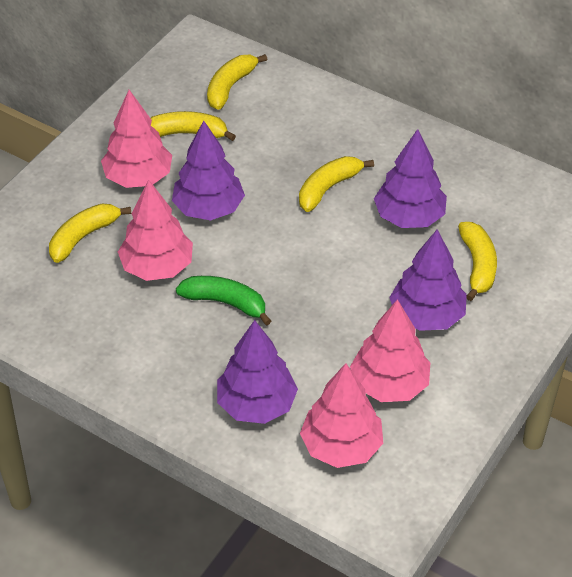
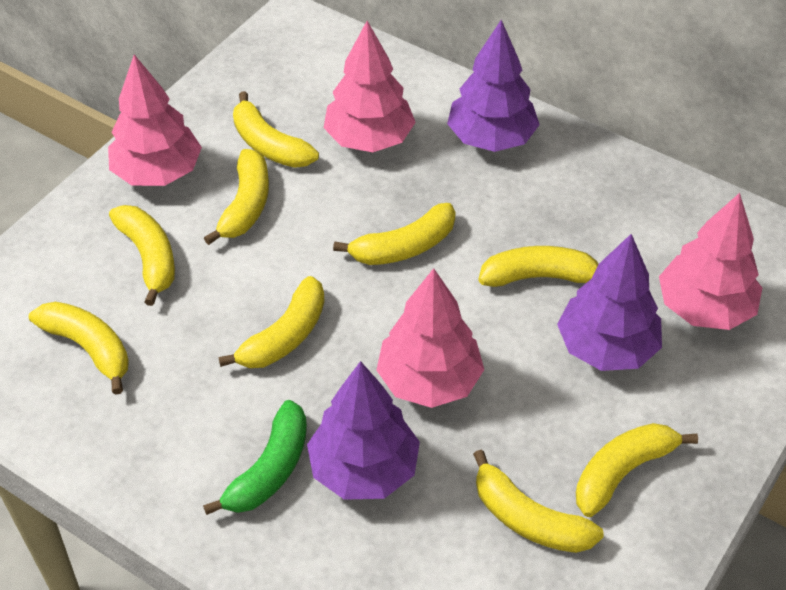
purple tree: [172,121,245,220] [217,320,298,424] [374,129,447,228] [389,229,467,331] = 4 -> [307,361,420,500] [447,20,540,152] [557,234,662,371] = 3
yellow banana: [49,204,131,263] [151,111,236,141] [207,54,268,110] [299,156,374,212] [458,222,497,301] = 5 -> [29,302,129,395] [109,205,175,306] [204,149,269,245] [218,276,325,368] [233,91,319,168] [333,203,456,265] [473,449,604,553] [478,246,599,287] [576,423,698,517] = 9

